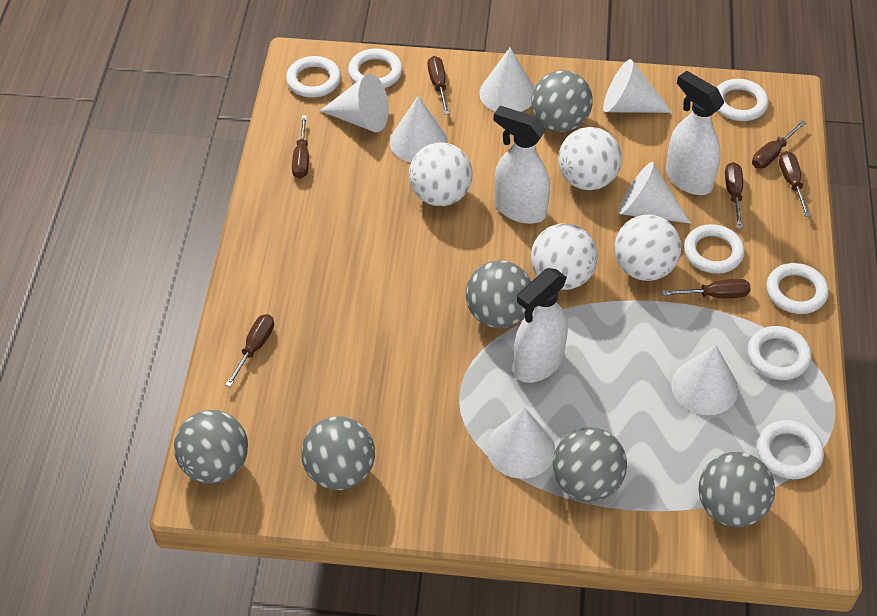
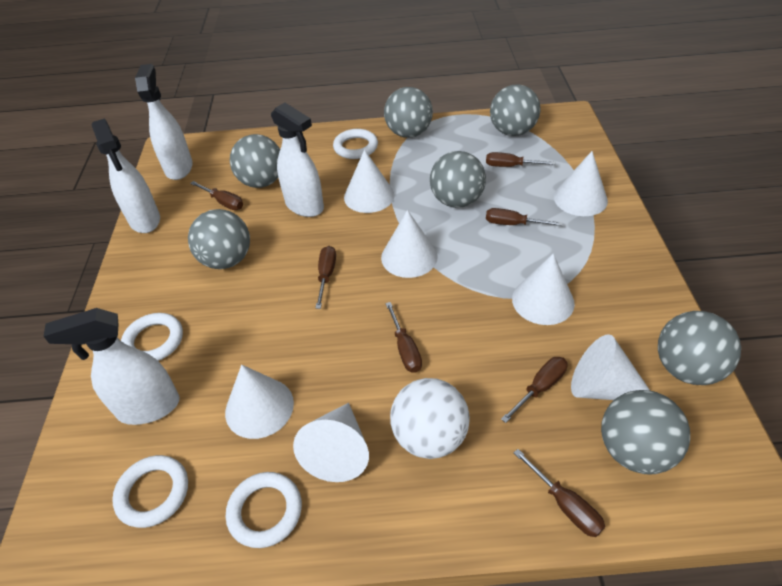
grey ball: [174,410,248,483] [301,416,375,490] [466,260,531,328] [531,70,593,132] [553,427,627,502] [698,452,775,527] = 6 -> [188,209,250,269] [230,134,280,188] [384,87,433,138] [430,151,486,208] [490,84,541,136] [601,390,690,474] [658,311,741,385] = 7
white ball: [409,142,473,206] [531,223,598,290] [558,127,622,190] [615,214,681,281] = 4 -> [390,378,470,459] = 1
white ring: [286,56,341,98] [348,48,403,88] [684,224,745,274] [717,79,769,121] [747,326,812,380] [757,420,824,479] [766,263,829,314] = 7 -> [112,455,188,528] [121,313,183,361] [226,472,302,548] [333,129,378,159] = 4
white spray bottle: [494,106,550,224] [513,268,568,383] [666,71,724,195] = 3 -> [43,308,180,425] [92,119,160,233] [135,64,193,180] [271,102,324,217] = 4

